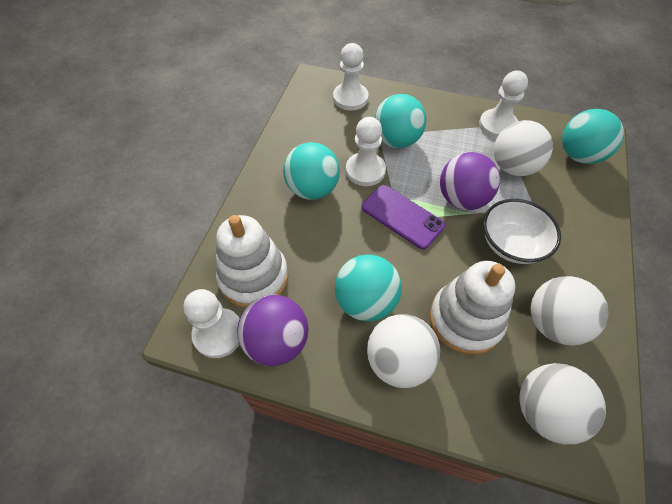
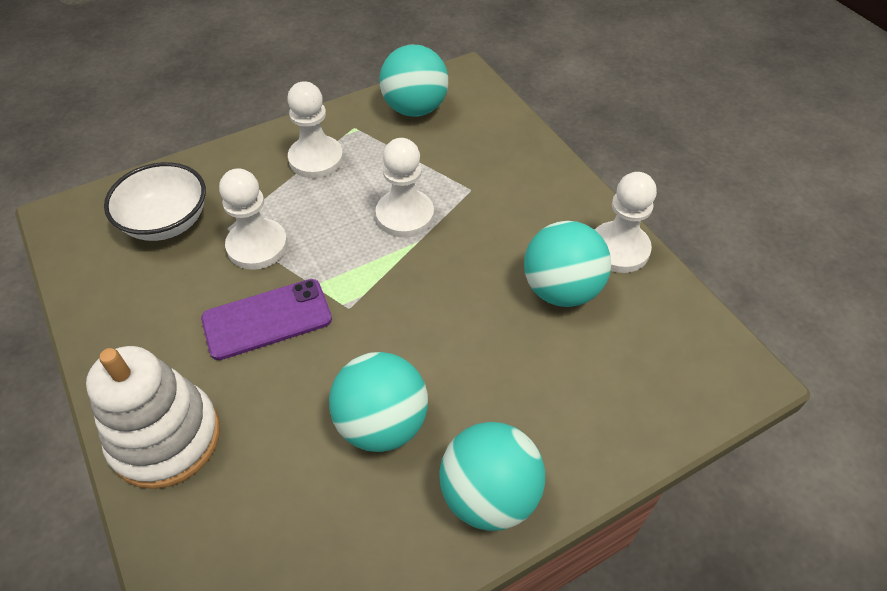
purple ball: [237,294,308,366] [440,152,500,210] = 2 -> none = 0
white ball: [367,314,440,388] [494,120,553,176] [519,363,606,444] [531,276,609,346] = 4 -> none = 0
white stacking toy: [216,215,288,308] [430,261,515,355] = 2 -> [86,346,220,489] = 1

